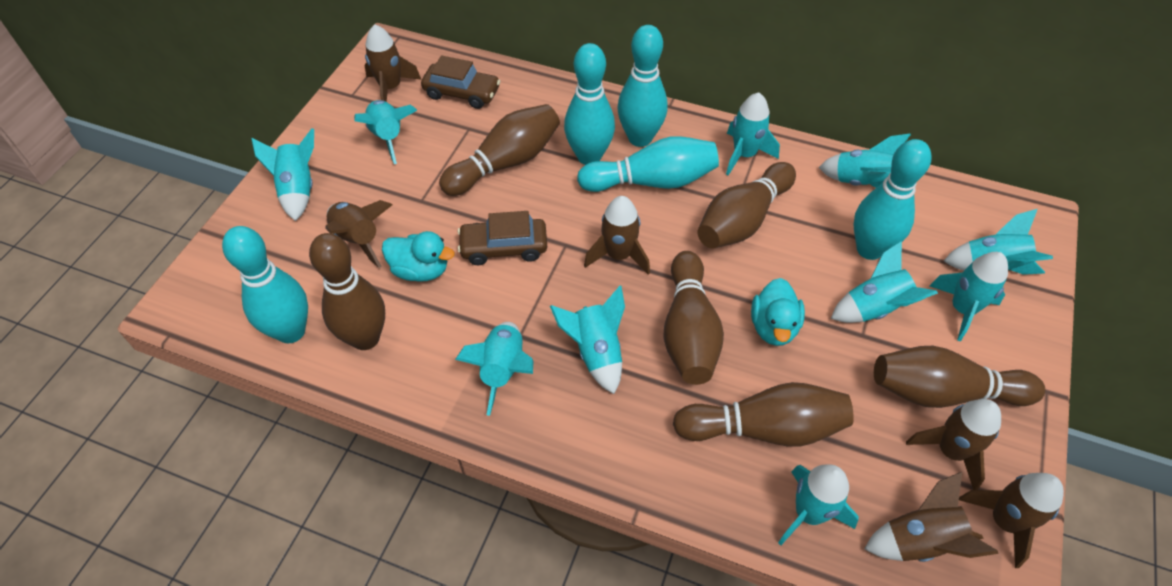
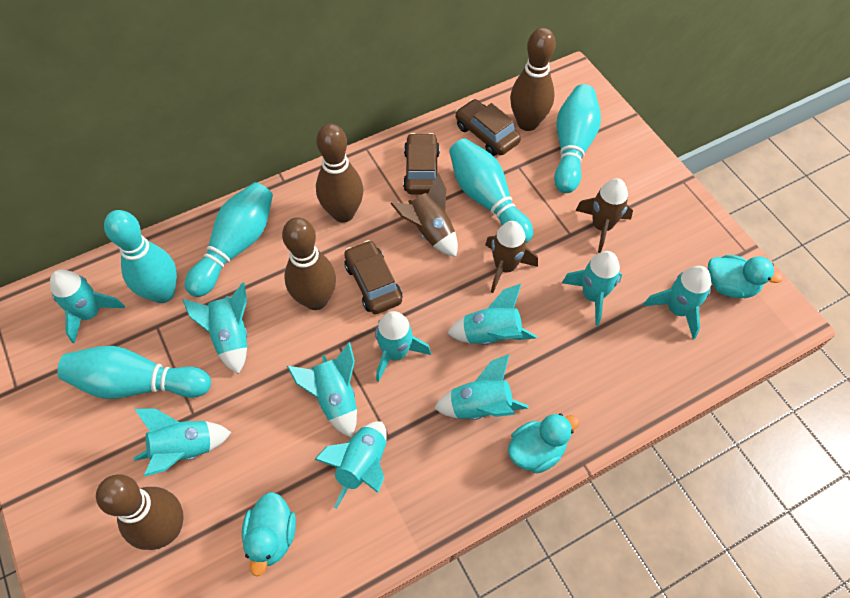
brown bowling pin: [309,233,385,350] [439,104,560,196] [663,251,724,385] [673,382,854,447] [698,162,796,249] [874,346,1045,408] = 6 -> [96,474,184,550] [282,217,336,310] [316,124,363,223] [510,28,556,131] = 4
brown car: [421,55,500,109] [457,211,547,265] = 2 -> [344,240,402,314] [403,133,440,194] [455,99,521,156] = 3
brown rocket: [325,200,392,268] [365,24,421,102] [584,196,650,275] [865,472,999,562] [906,399,1001,490] [959,473,1064,568] = 6 -> [391,173,458,257] [485,221,538,293] [575,178,633,253] = 3
turquoise duck: [382,231,455,282] [751,278,805,346] = 2 -> [242,492,296,577] [508,414,580,474] [708,255,783,298] = 3

